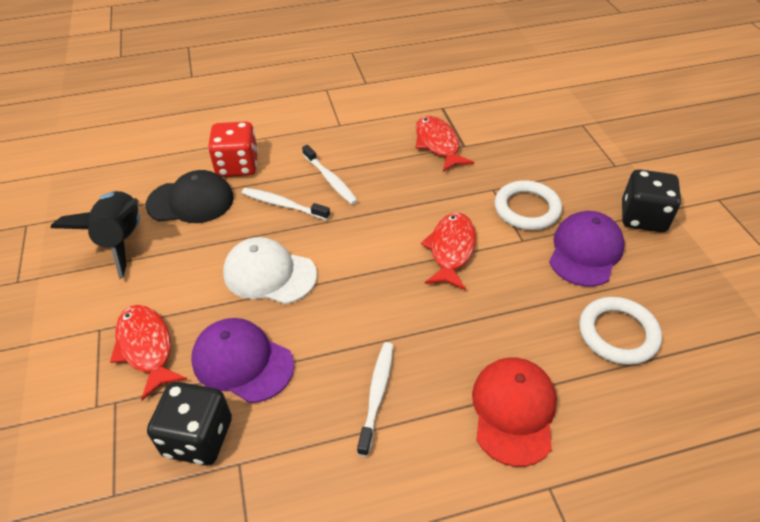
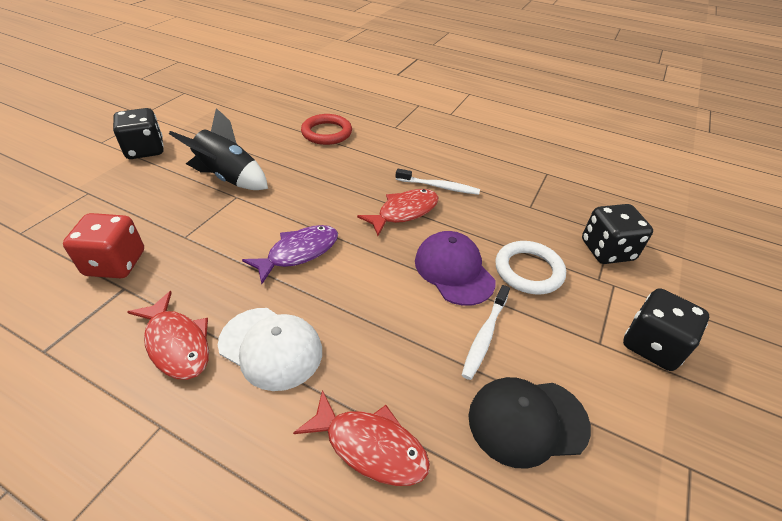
black dice: [147,382,232,465] [622,169,681,232] = 2 -> [113,108,164,159] [582,204,653,264] [623,288,709,371] = 3
purple cap: [191,318,294,403] [549,211,625,287] = 2 -> [415,231,496,306] = 1
purple fish: none = 0 -> [242,225,338,284] = 1
red cap: [472,357,557,467] = 1 -> none = 0
red ring: none = 0 -> [301,114,352,145] = 1
white ring: [494,180,562,230] [579,297,662,365] = 2 -> [496,241,566,294] = 1
white toothbrush: [242,188,330,220] [302,145,358,205] [357,342,393,457] = 3 -> [396,169,480,195] [462,285,510,380] = 2

